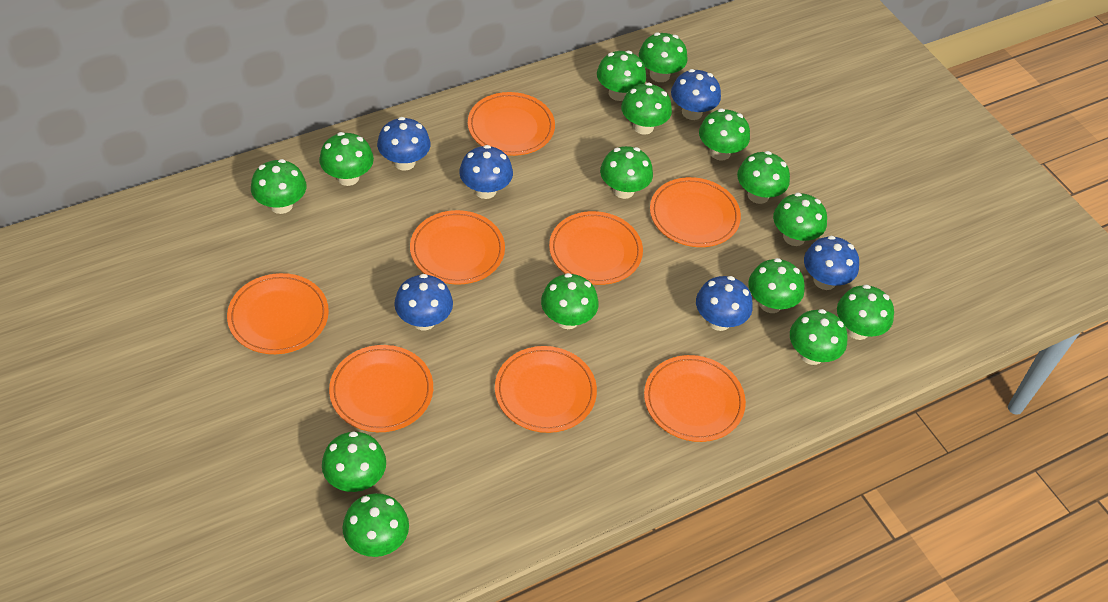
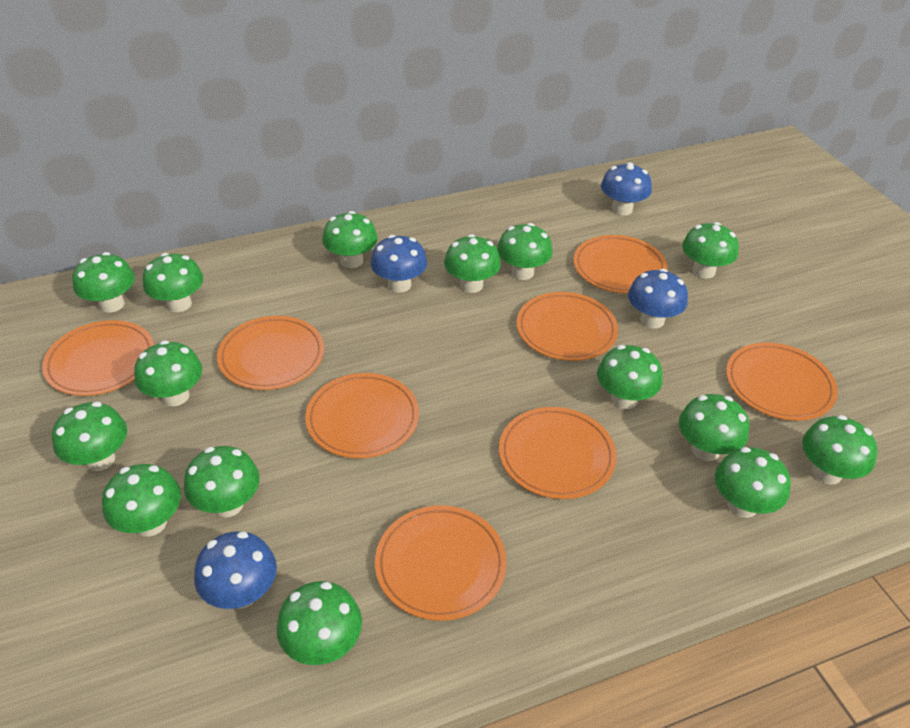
blue mushroom: [377,117,430,171] [394,274,453,330] [459,145,513,199] [671,69,721,120] [696,276,753,331] [804,236,859,290] = 6 -> [194,532,277,609] [370,235,427,293] [601,162,652,215] [628,269,688,329] = 4

